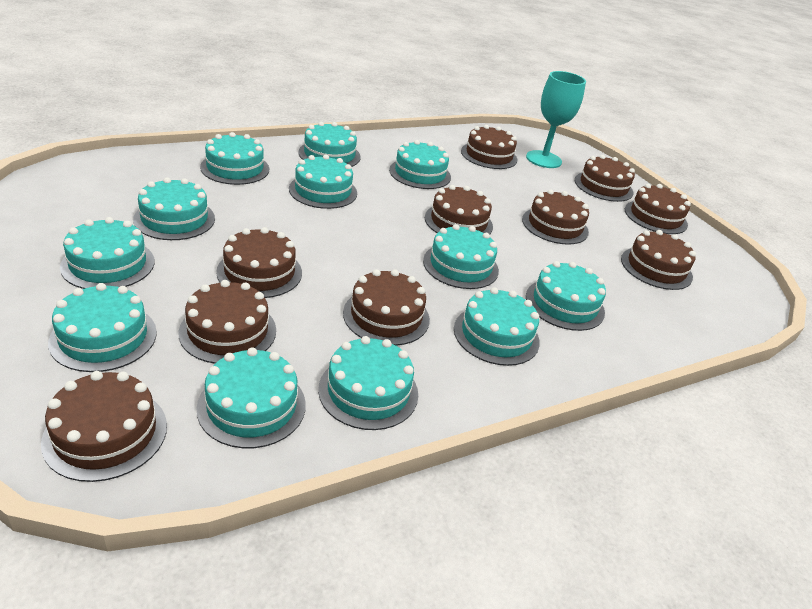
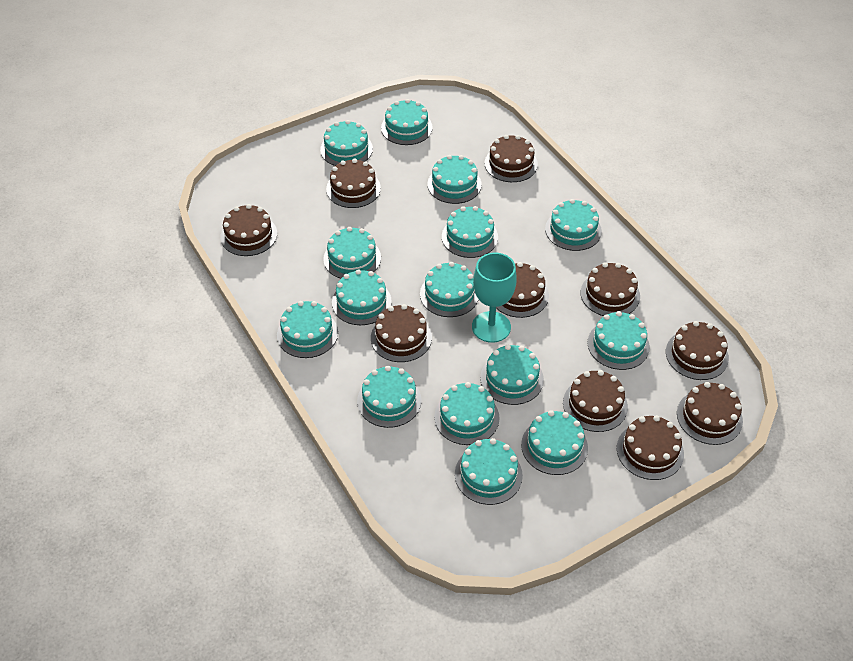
turquoise cake: [48,283,157,372] [60,217,155,289] [133,177,215,240] [196,347,306,448] [200,132,269,185] [289,155,357,209] [298,122,361,167] [318,336,418,430] [389,140,451,189] [423,224,499,289] [454,287,540,366] [526,261,606,331] = 12 -> [277,301,338,358] [320,120,373,166] [323,227,381,279] [332,269,392,325] [357,366,422,428] [381,99,433,145] [420,262,479,317] [427,155,482,204] [434,382,500,445] [442,206,498,258] [455,438,523,505] [480,344,544,405] [521,410,588,475] [545,199,602,251] [587,311,650,370] = 15

